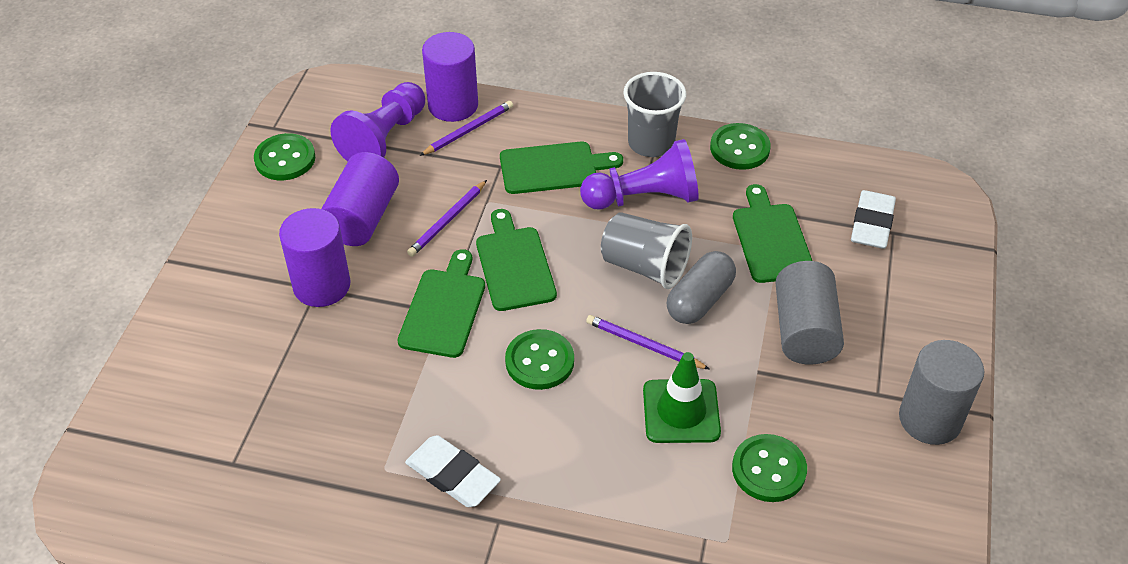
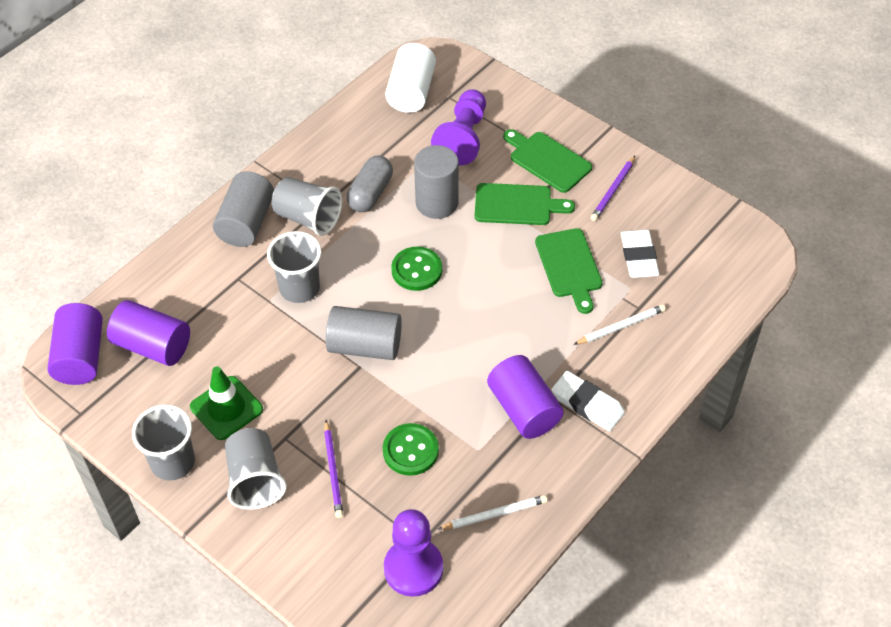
green button: [254,133,315,180] [505,329,574,390] [710,123,771,170] [732,434,807,502] = 4 -> [383,423,439,476] [391,247,442,291] = 2
green cutting board: [398,249,485,358] [476,209,557,311] [500,141,623,194] [733,184,812,283] = 4 -> [474,183,575,225] [503,129,592,193] [535,228,602,314] = 3
grey cup: [601,212,692,289] [623,72,686,157] = 2 -> [132,405,195,481] [225,428,287,510] [267,231,321,303] [272,177,342,236] = 4
grey cylinder: [775,261,844,365] [899,340,984,445] = 2 -> [213,171,274,247] [326,306,402,360] [414,145,459,219] = 3
purple pencil: [407,180,487,257] [419,101,513,156] [586,315,709,369] = 3 -> [324,420,343,518] [591,156,635,221] = 2
white cylinder: none = 0 -> [385,43,436,113] = 1
white pencil: none = 0 -> [438,495,547,530] [573,305,666,345] = 2

